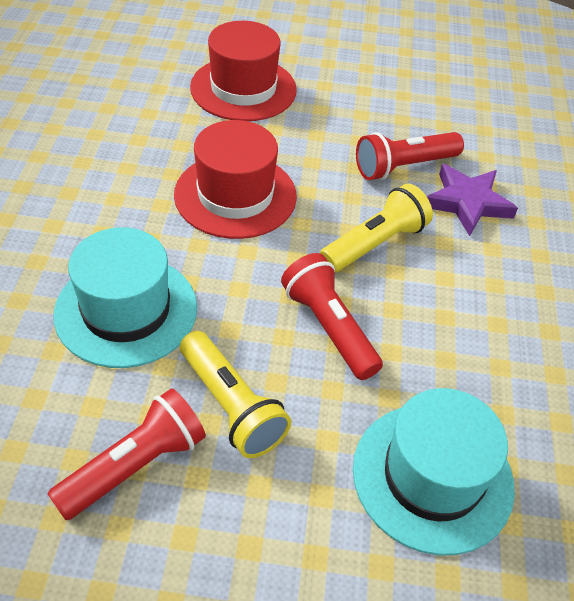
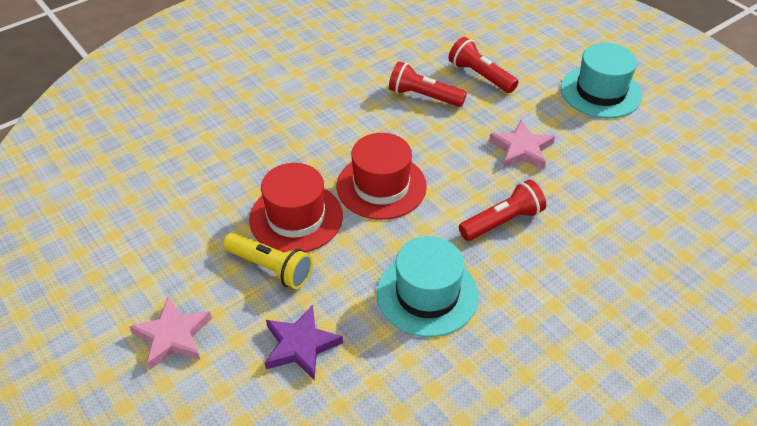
pink star: none = 0 -> [129,296,212,370] [489,120,555,170] = 2
yellow flashlight: [180,331,291,458] [320,183,433,273] = 2 -> [223,232,313,289] = 1

